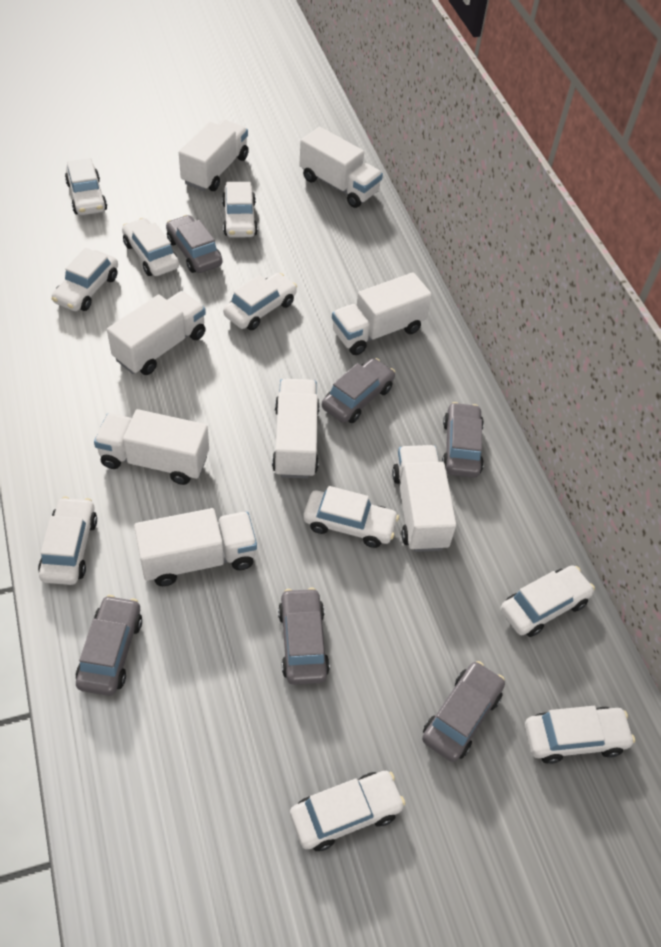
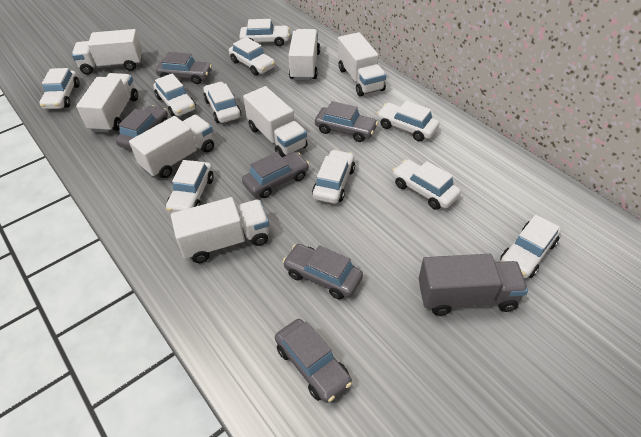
grey truck: none = 0 -> [419,254,528,316] = 1
white truck: [94,409,209,485] [107,291,206,375] [134,508,257,586] [179,120,249,191] [272,379,320,479] [300,127,383,208] [332,272,432,355] [392,445,456,552] = 8 -> [72,29,143,75] [76,73,138,133] [129,115,214,178] [171,197,269,263] [243,86,308,157] [288,29,320,81] [338,32,386,97] = 7

